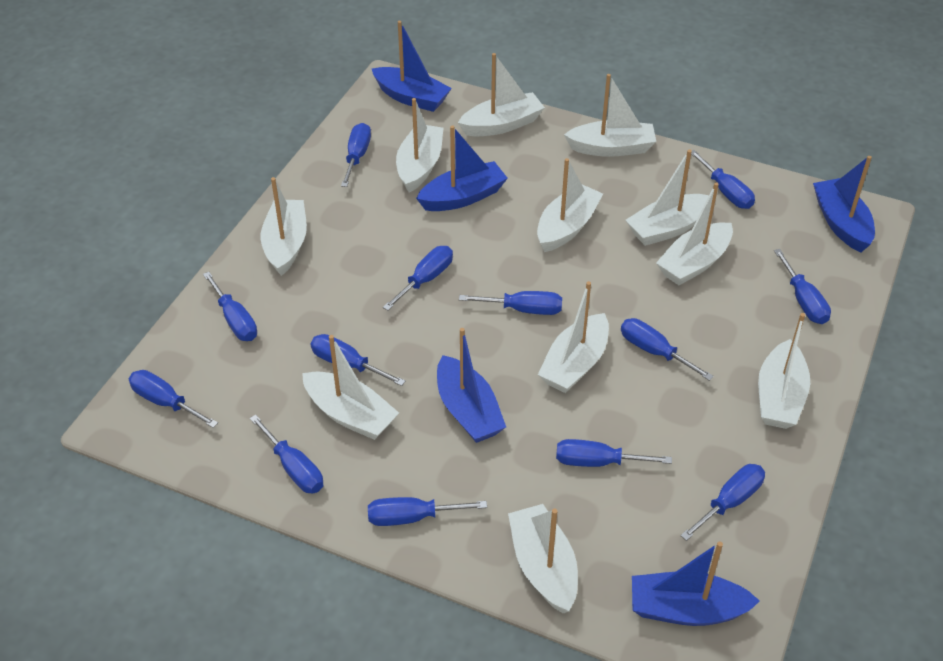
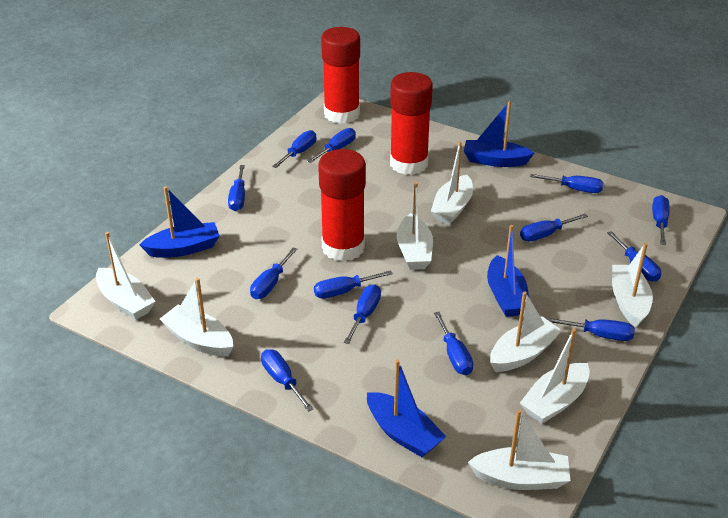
blue boat: [372,21,452,112] [416,125,508,211] [437,328,506,443] [632,541,760,626] [813,156,875,252] = 5 -> [139,186,220,258] [367,360,446,457] [464,101,534,167] [487,225,529,317] = 4
red glue stick: none = 0 -> [318,149,366,262] [321,27,360,124] [390,72,433,175] = 3
white boat: [261,177,307,276] [302,335,399,440] [396,98,444,193] [458,53,545,136] [508,504,578,613] [537,158,603,252] [538,281,609,393] [564,74,656,157] [626,149,709,246] [656,182,733,285] [758,313,810,429] = 11 -> [96,232,155,320] [160,278,233,356] [397,182,433,270] [431,141,473,224] [468,410,570,490] [490,291,562,372] [520,329,590,424] [612,243,653,327] = 8

